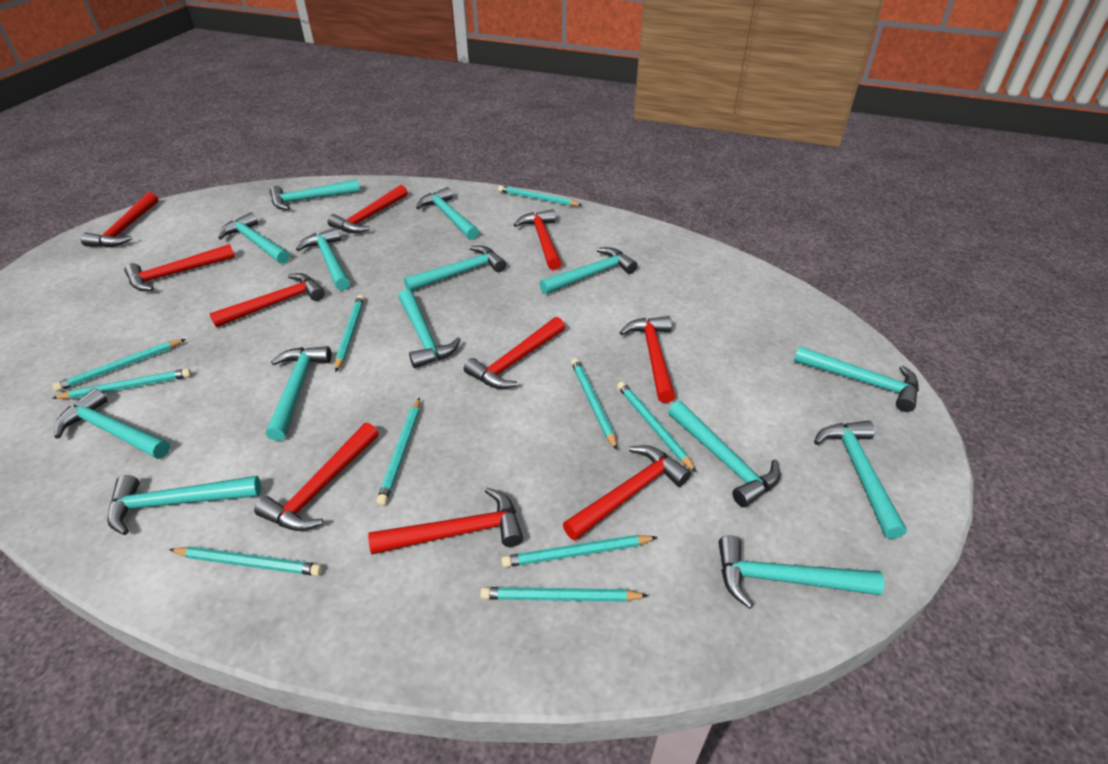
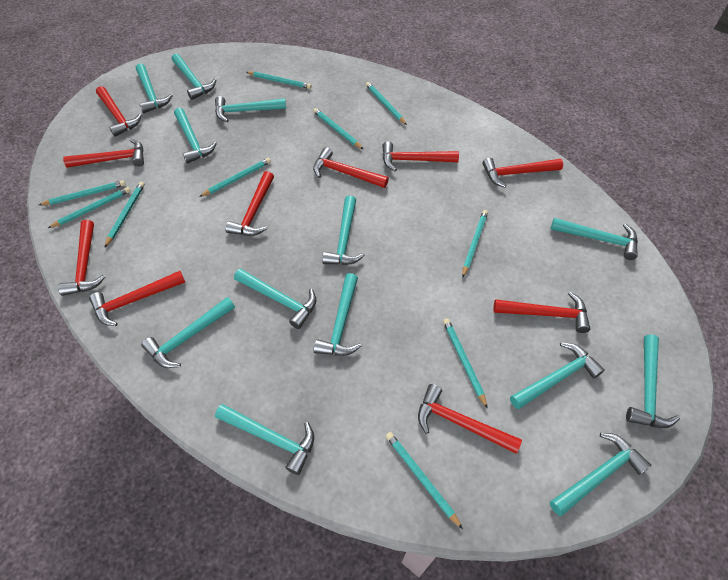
turquoise hammer: [54,388,170,459] [107,475,261,535] [218,212,290,264] [266,346,331,441] [270,180,360,210] [296,228,350,290] [398,289,461,368] [404,246,506,291] [416,187,479,240] [540,247,638,294] [668,401,781,507] [719,535,884,609] [794,346,919,412] [814,420,907,539] = 14 -> [136,63,173,113] [141,297,235,368] [172,53,216,100] [174,108,217,164] [215,96,286,122] [215,404,314,475] [234,268,316,329] [313,273,361,356] [322,196,365,265] [510,342,605,409] [550,433,652,516] [551,218,638,260] [626,334,680,428] = 13

